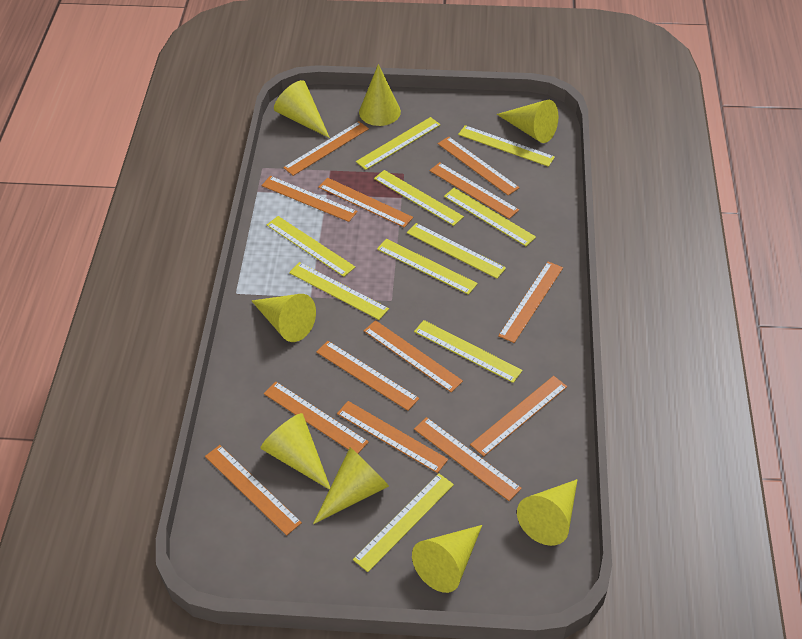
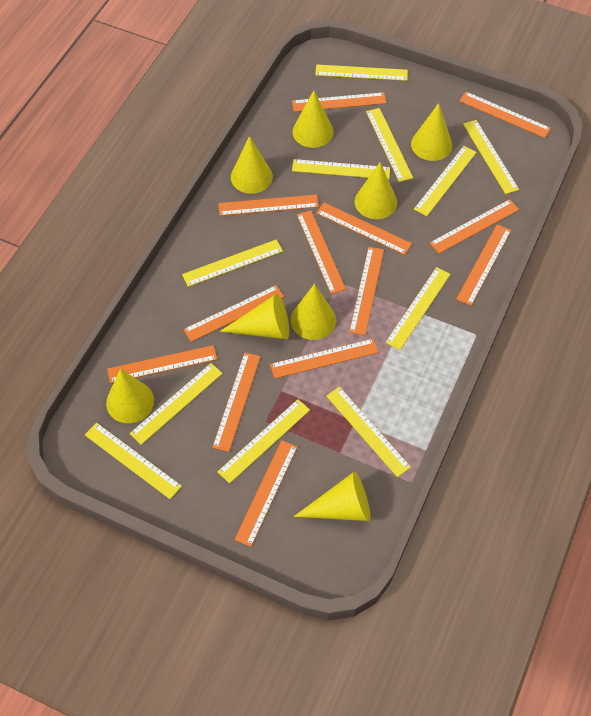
yellow ruler: [267,216,355,277] [289,262,389,320] [353,473,454,572] [356,117,441,170] [374,170,464,226] [377,239,478,295] [407,223,506,279] [414,320,523,383] [444,188,536,246] [458,125,555,167] = 10 -> [85,423,182,499] [129,363,223,445] [182,239,283,287] [217,399,310,484] [292,159,390,180] [315,65,408,81] [326,387,411,477] [366,108,413,182] [385,267,451,350] [414,146,477,216] [463,120,519,194] = 11

